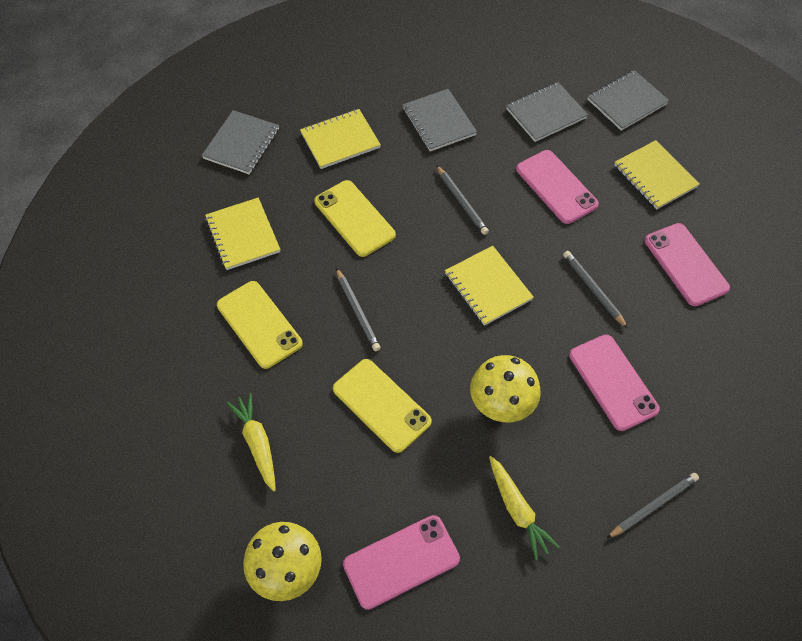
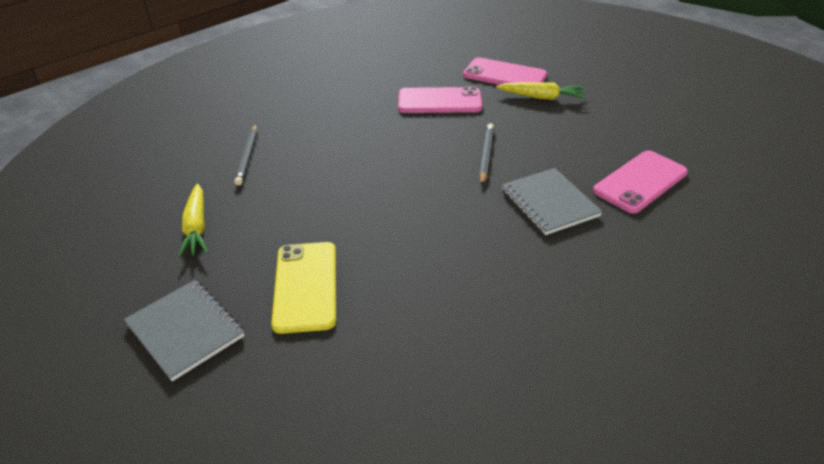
grey notebook: [201,110,279,174] [402,89,477,151] [506,82,588,142] [587,70,669,131] = 4 -> [124,280,245,381] [502,168,603,235] = 2
grey pencil: [336,268,381,351] [436,165,489,235] [563,251,628,329] [606,473,699,539] = 4 -> [234,124,257,186] [479,123,494,185] = 2
pink phone: [343,515,460,610] [516,150,599,224] [569,334,660,431] [645,223,730,306] = 4 -> [398,87,482,113] [463,57,547,85] [593,150,688,214] = 3
yellow mushroom: [243,522,322,601] [470,355,541,422] = 2 -> none = 0
yellow notebook: [205,198,281,270] [300,109,381,169] [445,246,534,326] [614,140,700,209] = 4 -> none = 0
yellow phone: [217,281,303,369] [314,180,396,257] [333,359,432,453] = 3 -> [271,242,336,334] = 1

